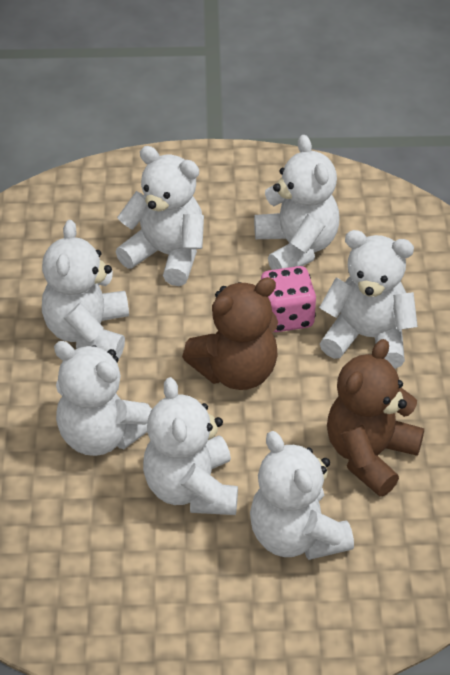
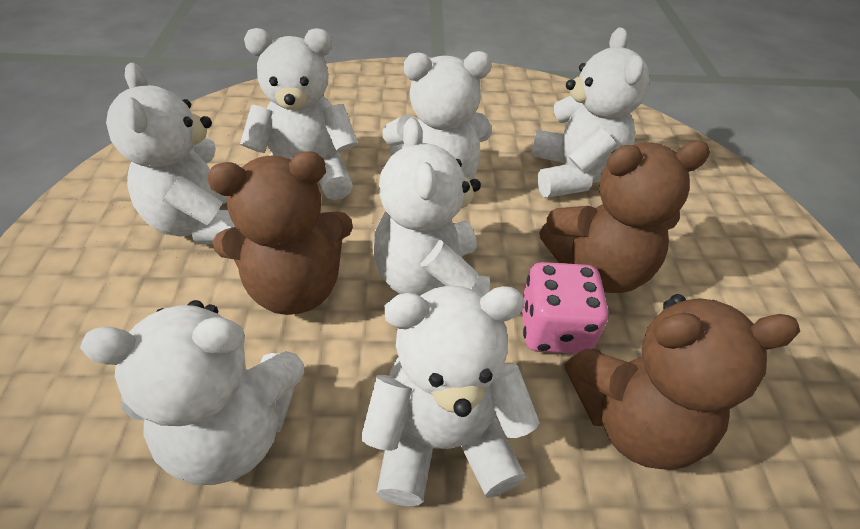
brown teddy bear: [182,277,278,390] [327,339,424,497] = 2 -> [207,151,353,315] [539,141,710,293] [565,294,800,470] = 3

